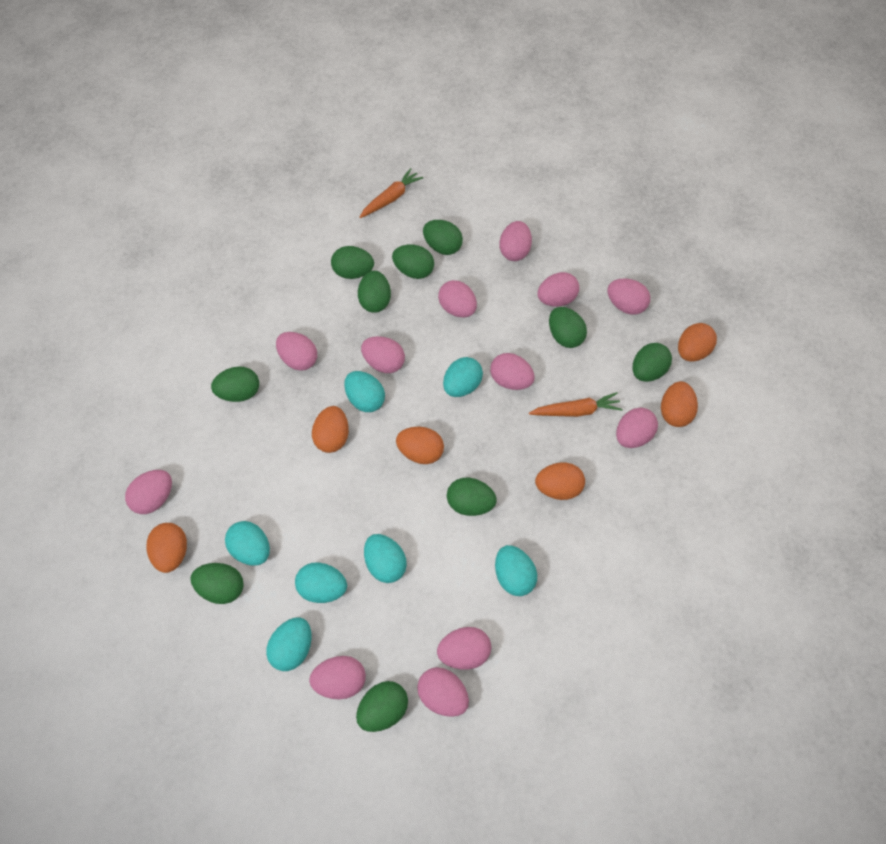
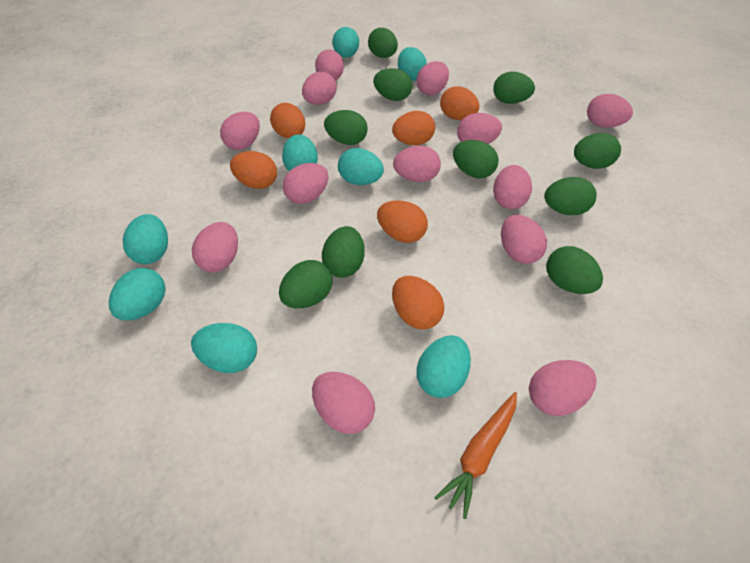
orange carrot: [359,168,423,218] [529,392,623,417] = 2 -> [434,392,517,519] = 1
pink egg: [125,470,172,514] [276,332,317,371] [309,656,366,699] [361,336,405,373] [417,667,469,717] [437,627,491,670] [438,280,477,317] [490,353,535,390] [499,221,532,261] [538,272,579,307] [607,278,650,315] [616,408,658,448] = 12 -> [192,222,238,272] [220,112,260,150] [283,163,329,204] [302,71,337,105] [312,372,375,434] [315,49,344,81] [393,146,441,182] [416,61,449,95] [457,113,502,144] [493,165,532,209] [501,215,547,264] [529,360,597,416] [587,94,633,127] = 13
turquoise egg: [225,521,270,566] [266,617,312,671] [295,562,347,603] [344,371,385,412] [364,534,407,583] [443,357,483,397] [495,545,537,596] = 7 -> [109,268,165,320] [123,214,168,264] [191,323,257,373] [282,134,318,171] [332,27,359,58] [338,148,384,185] [398,47,427,81] [417,335,471,398] = 8

